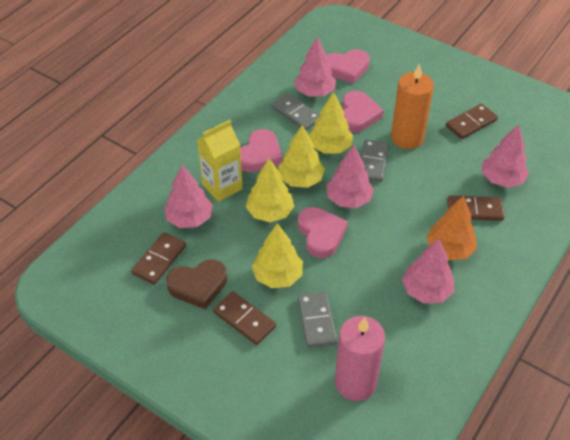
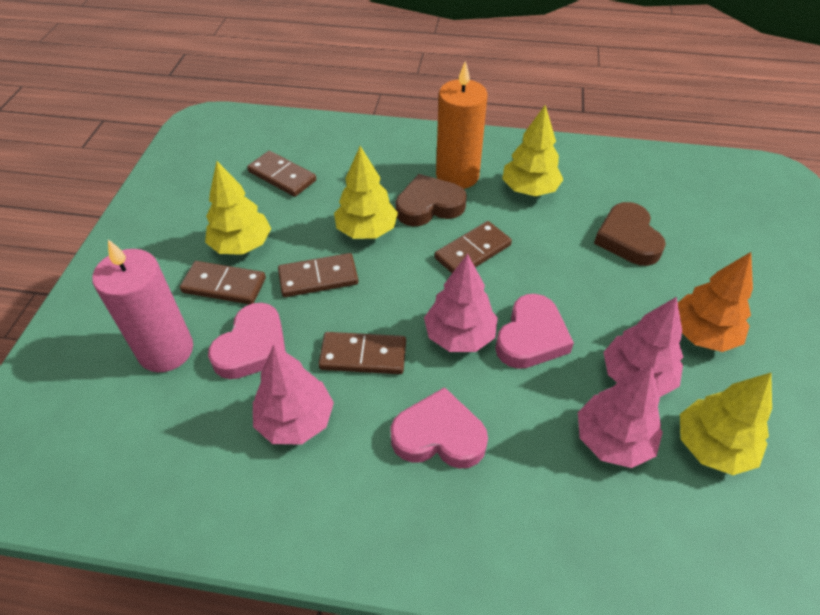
brown domino: [131,232,186,285] [213,291,276,345] [446,104,498,139] [447,195,504,221] = 4 -> [180,261,266,305] [247,151,316,197] [278,253,358,297] [318,332,406,374] [434,221,512,273] = 5
brown heart: [166,259,227,309] = 1 -> [396,174,467,226] [594,202,666,266] = 2
grey domino: [272,93,321,130] [298,292,337,348] [361,139,389,182] = 3 -> none = 0
pink heart: [240,129,283,172] [298,207,348,258] [327,49,370,84] [342,91,384,133] = 4 -> [208,303,286,379] [390,387,488,469] [495,294,574,369] = 3
pink tree: [164,165,213,228] [294,37,336,97] [326,145,374,208] [402,239,454,303] [482,124,529,188] = 5 -> [253,345,334,444] [424,254,498,352] [578,365,663,468] [603,297,683,397] = 4
yellow carton: [197,120,243,202] = 1 -> none = 0

